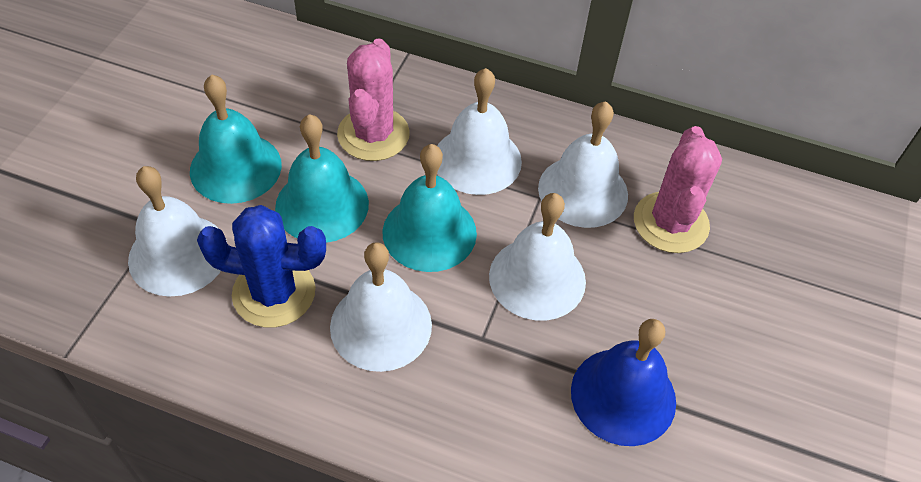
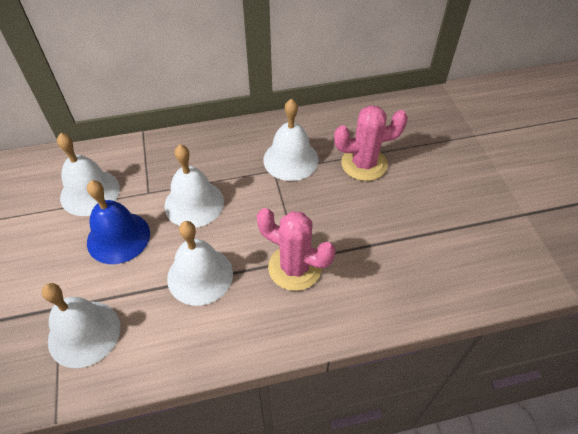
blue cactus: [197,205,326,327] = 1 -> none = 0
turquoise bell: [190,75,282,204] [275,114,369,243] [383,144,477,272] = 3 -> none = 0

